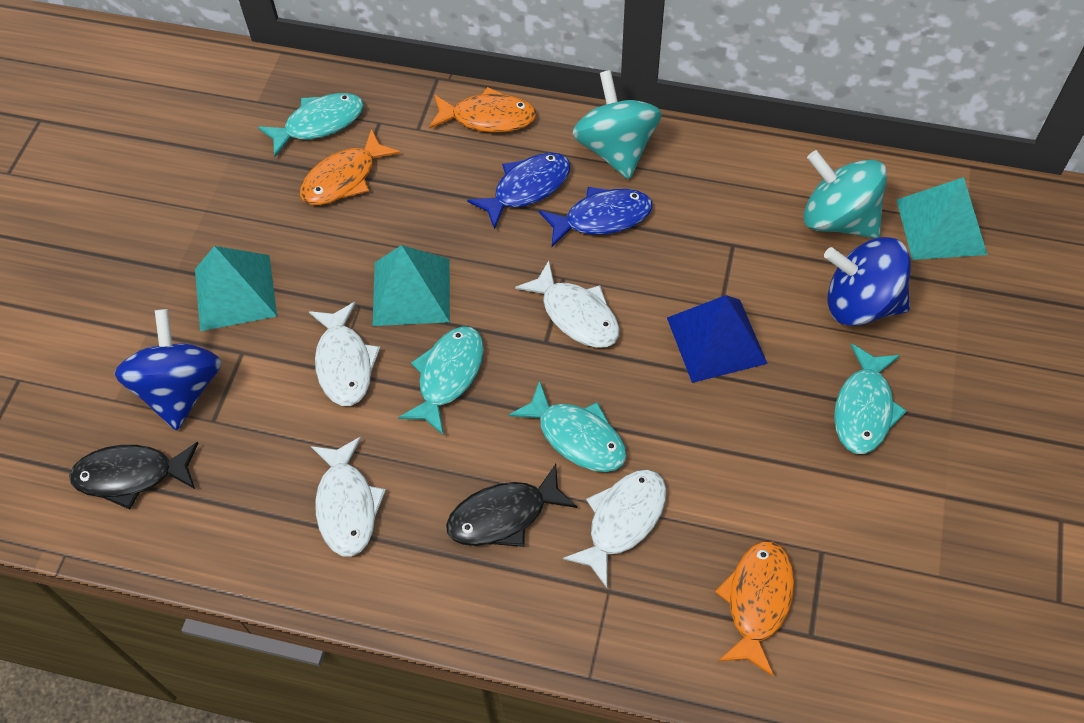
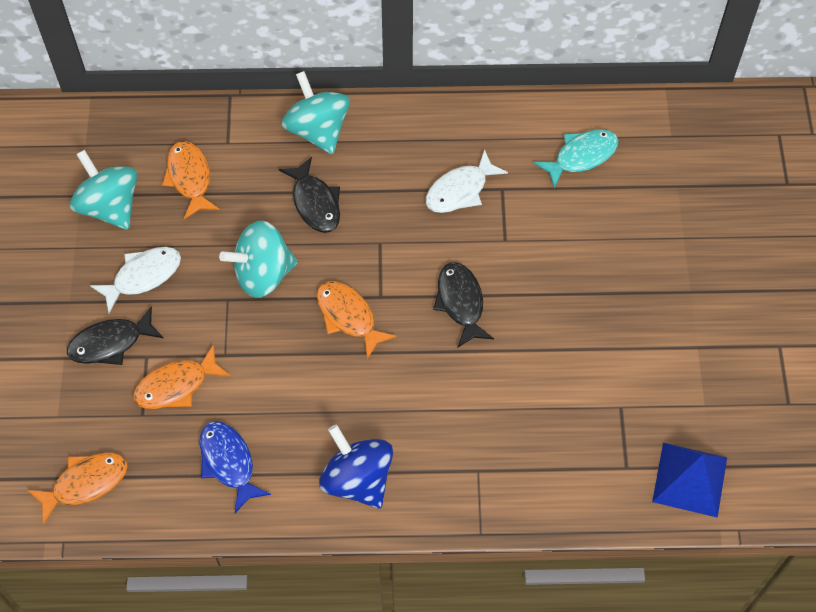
black fish: [69,442,198,510] [446,464,577,547] = 2 -> [67,306,164,365] [279,157,340,233] [433,262,494,348] = 3
blue fish: [467,153,570,230] [539,187,653,247] = 2 -> [199,421,271,513] = 1
blue spinning top: [115,309,221,430] [824,237,911,326] = 2 -> [319,424,393,509] = 1
orange fish: [300,129,401,205] [429,87,537,133] [715,541,794,677] = 3 -> [28,453,128,525] [133,345,230,409] [162,141,220,219] [316,281,396,359] = 4
turquoise fish: [258,93,364,157] [398,326,484,435] [509,380,627,472] [834,344,907,454] = 4 -> [534,129,618,188] = 1
turquoise pyramid: [195,246,277,331] [373,245,450,326] [896,177,988,260] = 3 -> none = 0
turquoise spinning top: [572,70,662,179] [803,150,887,239] = 2 -> [70,150,137,230] [219,220,298,298] [282,71,350,154] = 3
white fish: [309,301,381,406] [311,437,386,557] [515,261,620,348] [563,470,666,588] = 4 -> [90,247,181,313] [426,149,508,213] = 2

